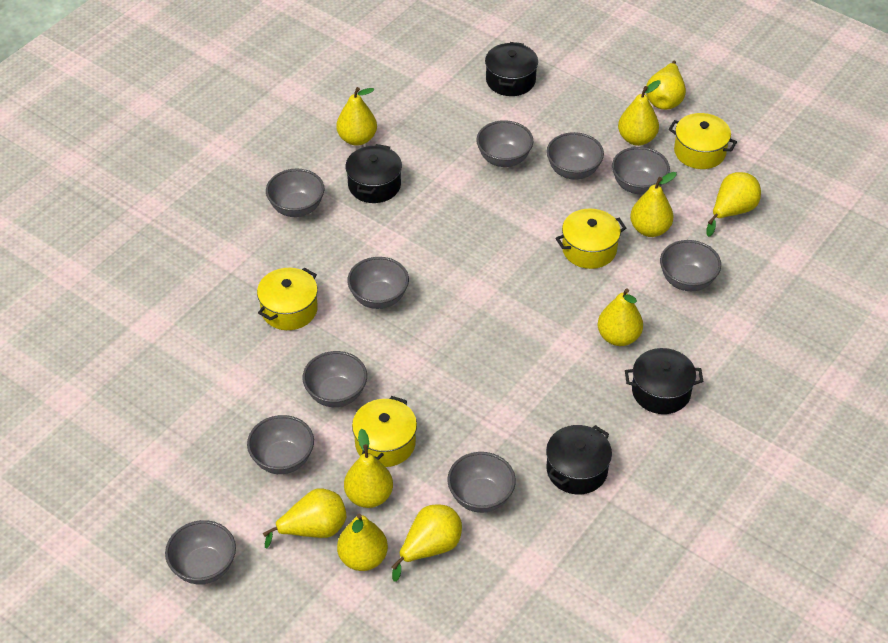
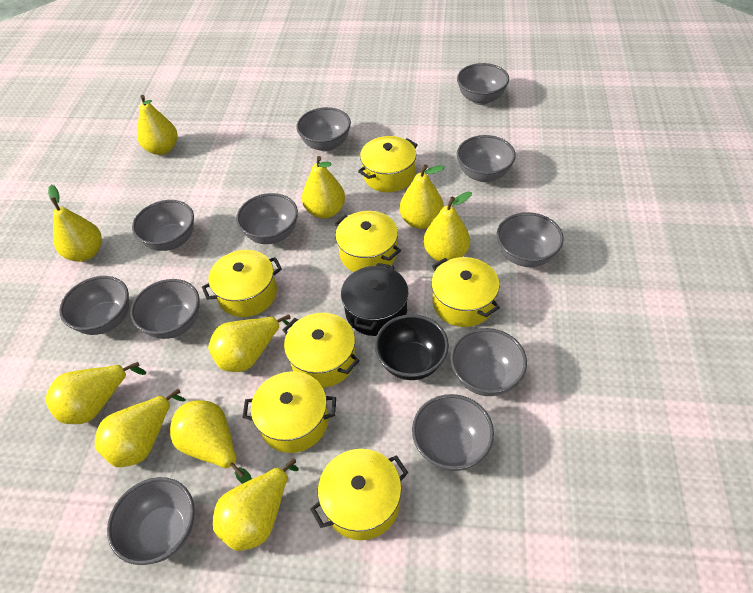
black bowl: none = 0 -> [375,314,449,380] = 1
black pot: [345,144,402,203] [485,42,538,96] [546,425,612,494] [625,348,703,414] = 4 -> [341,263,408,336] = 1
grey bowl: [165,520,236,584] [247,415,314,474] [266,169,324,217] [302,351,367,407] [347,257,409,309] [447,452,516,513] [476,120,534,167] [546,132,604,180] [612,147,670,194] [660,240,721,291] = 10 -> [59,276,129,335] [107,477,195,565] [130,279,200,339] [132,200,194,251] [236,193,298,244] [296,107,351,151] [412,394,494,471] [450,328,527,396] [457,63,509,105] [457,135,516,182] [497,212,564,267] = 11
yellow pot: [257,268,318,330] [352,396,417,467] [556,208,626,269] [669,113,737,169] = 4 -> [202,250,282,317] [242,371,336,453] [283,313,360,387] [310,449,408,540] [334,211,401,272] [358,136,418,192] [431,257,500,327] = 7

